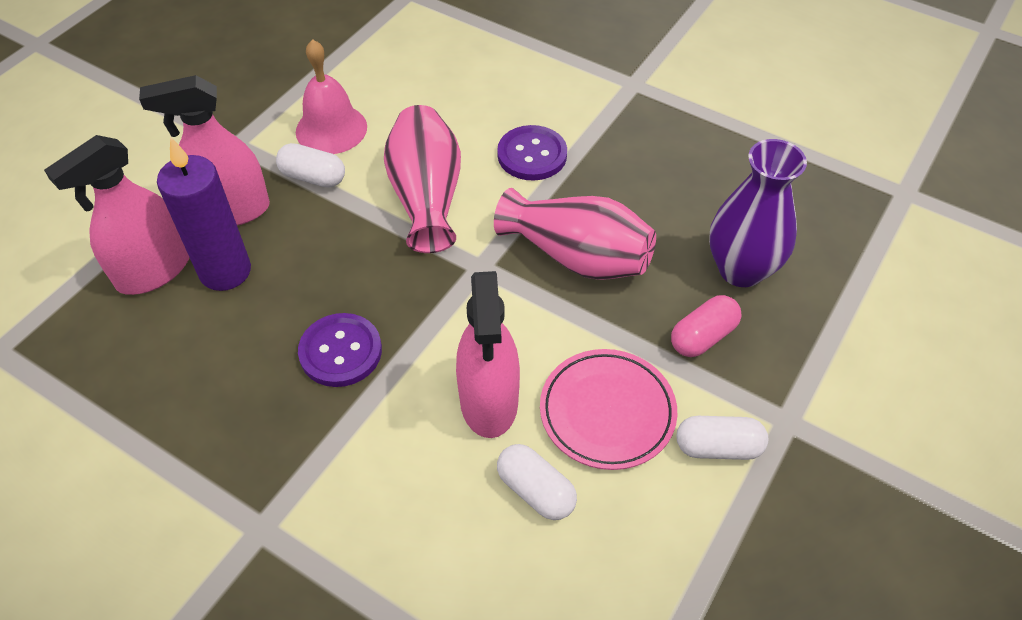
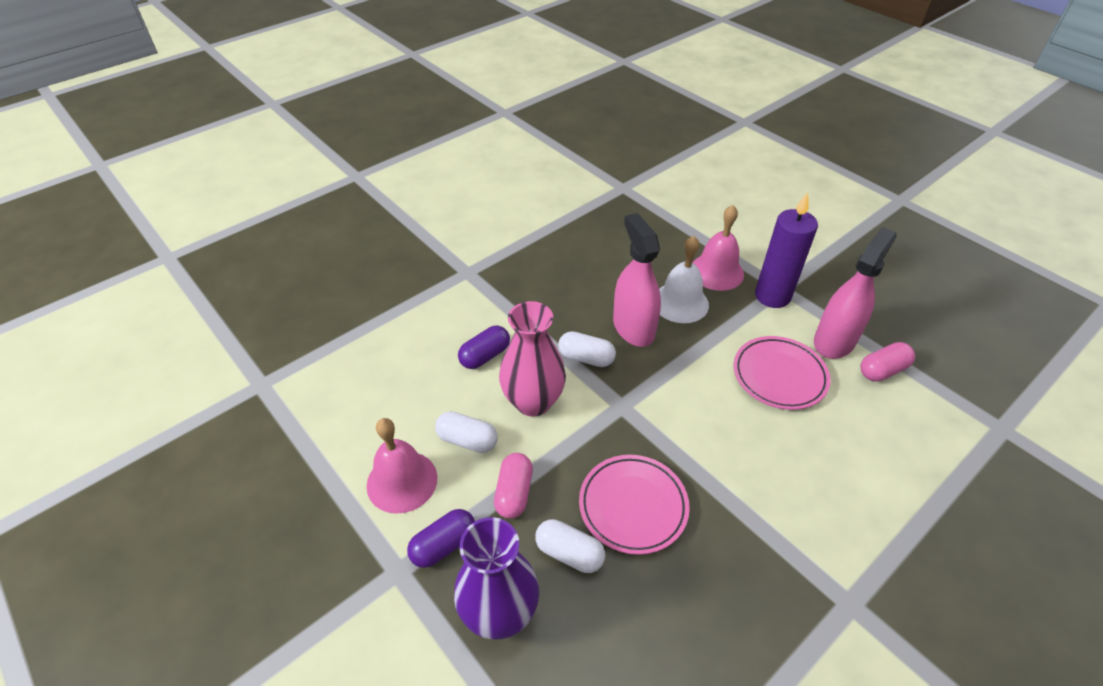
pink bell: [296,39,367,154] = 1 -> [366,418,437,514] [692,205,744,291] = 2
pink capsule: [671,295,741,357] = 1 -> [494,453,533,518] [861,342,915,381] = 2
pink plate: [540,349,677,470] = 1 -> [579,455,690,555] [734,336,831,410] = 2
pink spray bottle: [44,135,189,295] [139,75,270,226] [456,271,520,438] = 3 -> [613,213,661,347] [814,227,897,359] = 2
pink vase: [384,105,461,253] [494,188,656,280] = 2 -> [499,301,566,417] = 1
purple button: [298,313,382,387] [497,125,567,181] = 2 -> none = 0
purple capsule: none = 0 -> [407,509,475,568] [458,325,510,369] = 2
white bell: none = 0 -> [659,236,709,323] = 1

